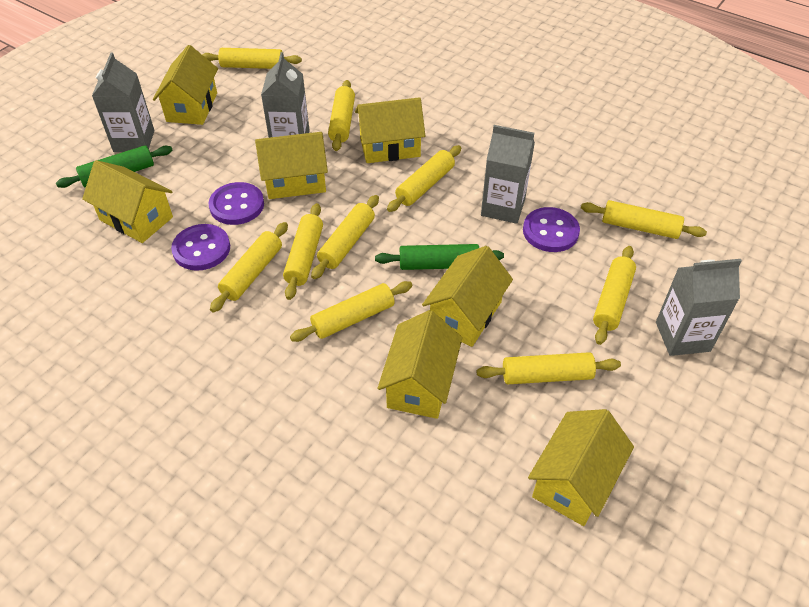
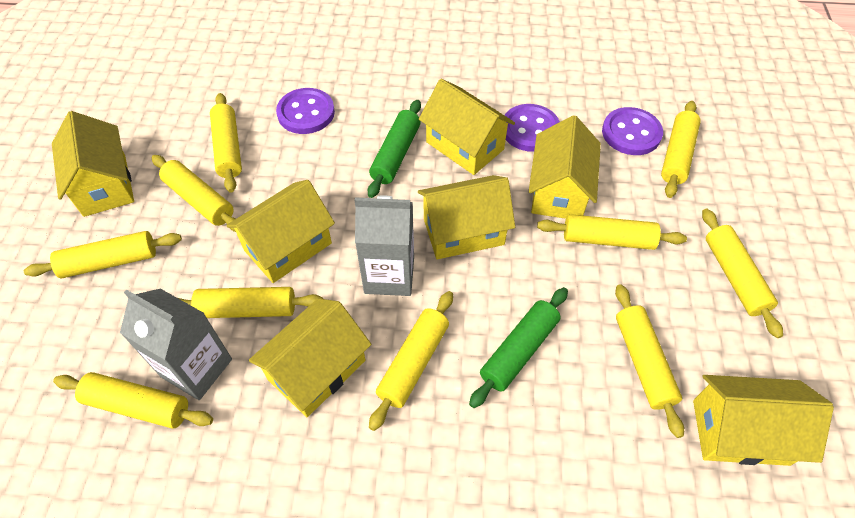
grey carton: [92,52,154,152] [261,52,310,138] [481,125,535,224] [656,259,742,356] = 4 -> [120,288,232,400] [354,196,414,296] = 2

